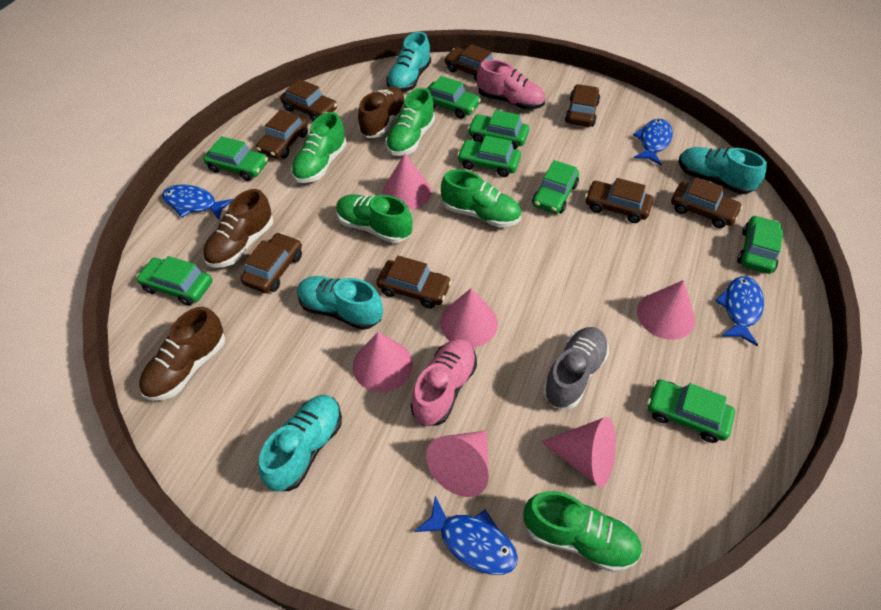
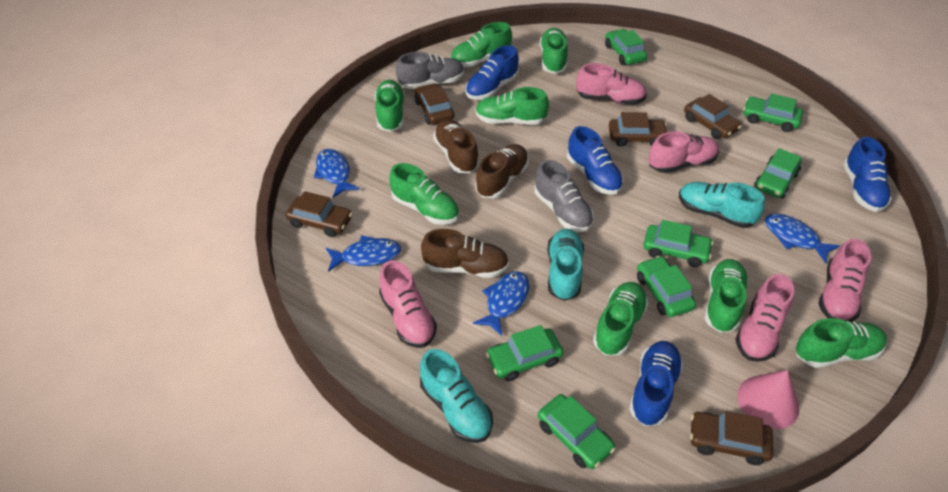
blue shoe: none = 0 -> [466,45,519,100] [567,126,624,195] [629,341,683,426] [843,137,892,212] = 4
brown car: [241,232,302,293] [256,110,308,159] [280,79,337,122] [377,256,452,309] [444,44,493,81] [565,84,600,127] [585,178,653,223] [671,177,743,228] = 8 -> [286,191,353,237] [414,83,454,125] [609,112,667,146] [684,94,742,139] [690,411,773,465] = 5
green car: [136,256,212,306] [203,136,268,181] [427,76,481,119] [457,135,521,177] [468,110,529,149] [532,160,579,214] [647,379,735,443] [737,215,783,274] = 8 -> [486,325,564,382] [538,394,615,469] [605,29,647,65] [637,256,696,317] [644,220,713,267] [743,93,803,132] [754,148,802,198] = 7
green shoe: [291,112,347,183] [336,194,412,243] [386,88,435,156] [441,169,521,227] [524,491,642,572] = 5 -> [375,80,405,132] [390,163,459,225] [451,22,512,67] [475,87,549,125] [540,28,568,74] [593,282,648,356] [705,259,749,333] [796,318,887,368] = 8
grey shoe: [542,327,609,409] = 1 -> [396,52,464,89] [534,160,594,232] = 2
pink cone: [353,332,413,392] [382,154,432,210] [426,431,489,497] [440,288,498,347] [541,417,616,487] [637,280,695,340] = 6 -> [737,370,800,430] = 1
pink shoe: [411,338,477,426] [477,60,545,110] = 2 -> [379,260,437,348] [576,63,647,105] [648,131,719,173] [735,274,794,362] [818,239,871,322] = 5
turquoise shoe: [259,395,342,492] [297,276,383,330] [386,32,431,92] [679,147,767,194] = 4 -> [420,349,493,443] [547,229,584,301] [679,182,765,228] = 3

